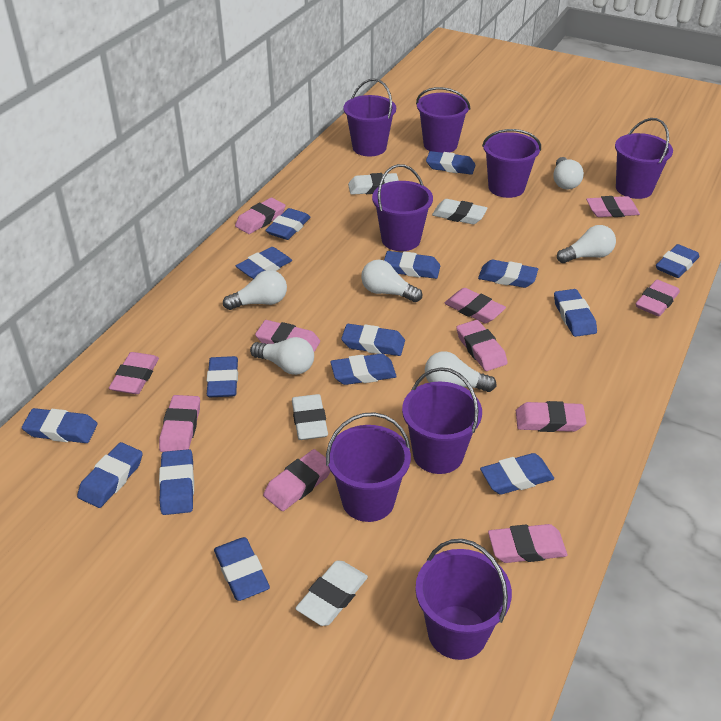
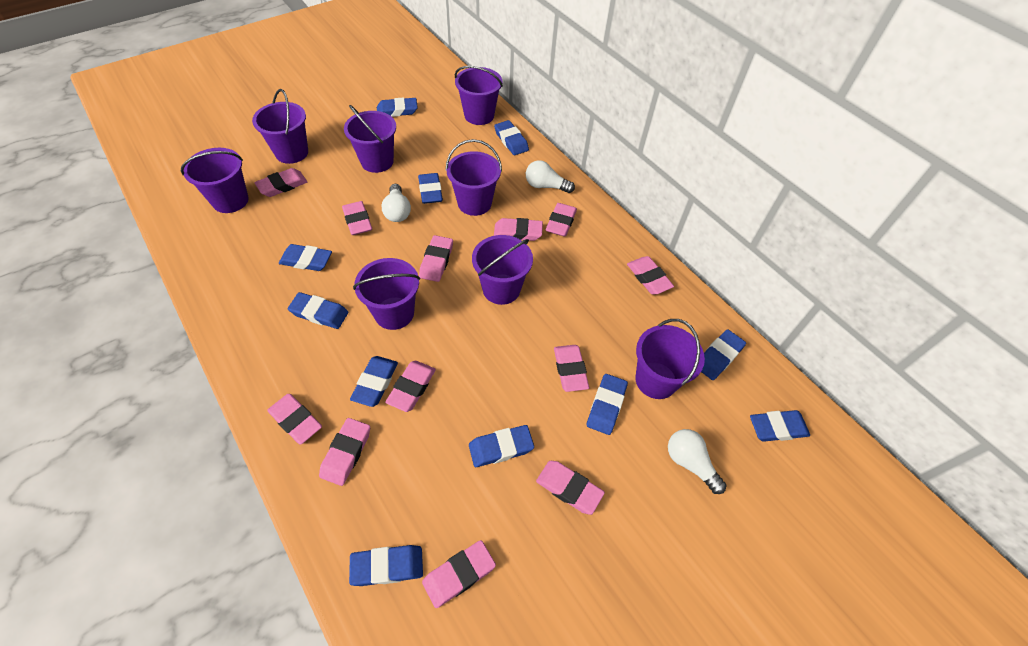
blue eraser: [22,408,98,443] [77,442,143,508] [159,449,194,515] [207,356,238,397] [214,537,270,601] [236,247,292,279] [265,208,311,240] [331,354,397,385] [341,324,405,356] [384,251,440,279] [426,151,476,175] [478,260,538,288] [480,453,554,495] [554,289,597,337] [656,244,699,278] = 15 -> [279,244,332,271] [288,292,348,329] [349,545,423,586] [350,356,398,407] [377,97,418,117] [418,173,443,204] [469,425,534,467] [494,120,529,155] [587,374,628,435] [701,329,746,380] [750,410,810,442] = 11
pink eraser: [109,352,159,394] [159,395,200,452] [235,198,286,234] [255,320,320,352] [263,449,331,511] [444,288,506,323] [456,320,508,371] [488,524,567,563] [516,401,587,432] [586,196,640,217] [636,280,680,317] = 11 -> [254,168,307,197] [267,394,322,445] [319,418,370,486] [342,201,372,235] [385,361,436,412] [419,235,453,282] [422,540,496,608] [494,218,543,241] [536,461,605,515] [546,203,577,237] [554,345,589,392] [627,256,674,294] = 12
white eraser: [292,394,328,440] [295,561,368,626] [348,173,399,195] [432,199,487,224] = 4 -> none = 0
white light bulb: [223,270,287,310] [250,337,314,375] [361,260,422,302] [425,351,497,392] [553,157,584,189] [557,225,616,263] = 6 -> [382,184,411,222] [526,160,575,193] [668,429,727,494] = 3

